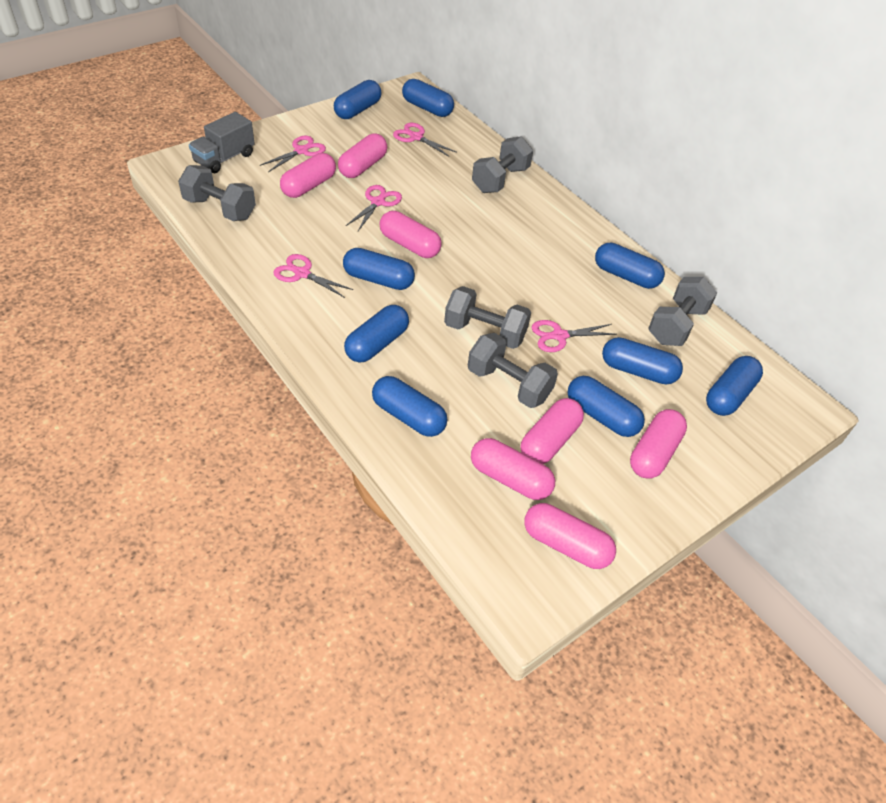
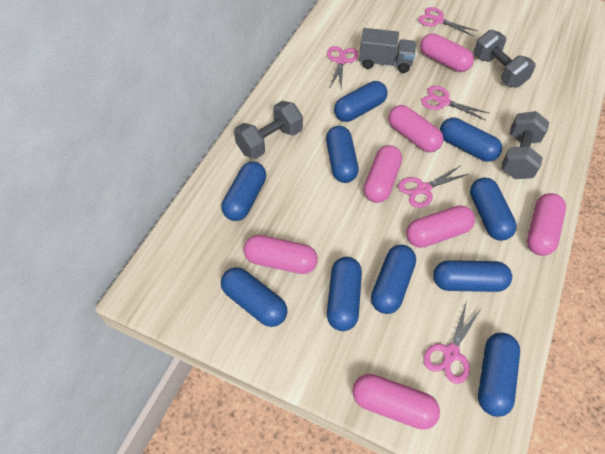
blue capsule: [334,80,381,119] [343,248,415,290] [344,305,409,363] [372,376,448,437] [402,79,454,117] [568,376,645,437] [595,243,665,289] [602,337,683,384] [706,356,763,416] = 9 -> [221,162,266,221] [221,267,287,327] [326,126,359,183] [327,257,362,331] [334,81,387,122] [371,245,416,314] [433,260,512,292] [440,118,502,162] [470,178,517,241] [478,333,520,417] = 10
grey dumbbell: [178,165,256,221] [444,286,531,349] [468,333,558,408] [472,136,533,193] [648,277,717,346] = 5 -> [234,101,303,159] [474,30,536,88] [501,111,549,179] = 3

